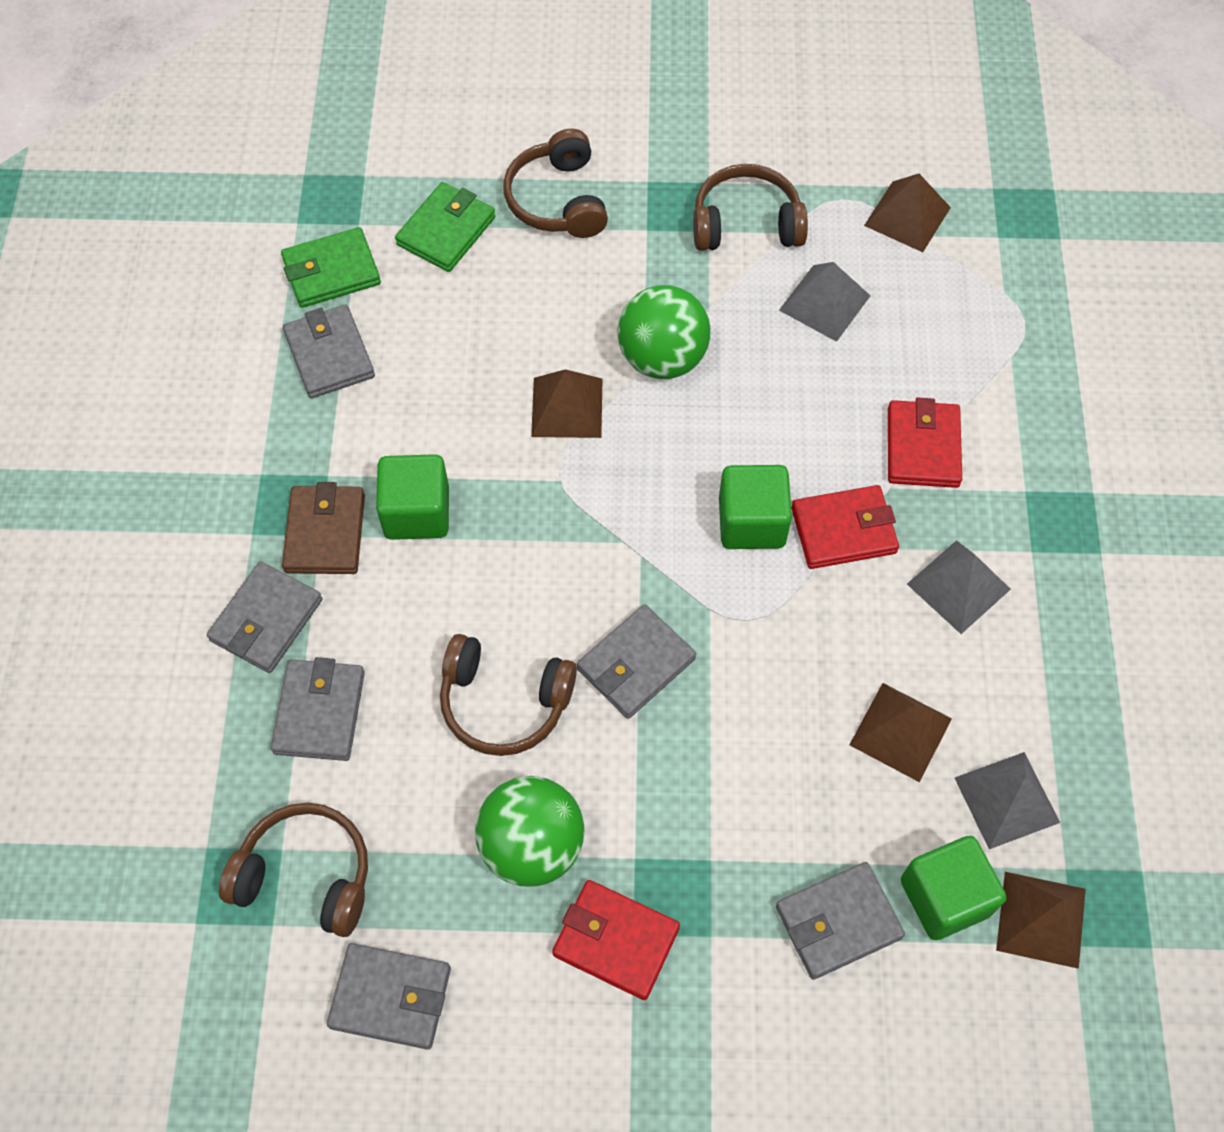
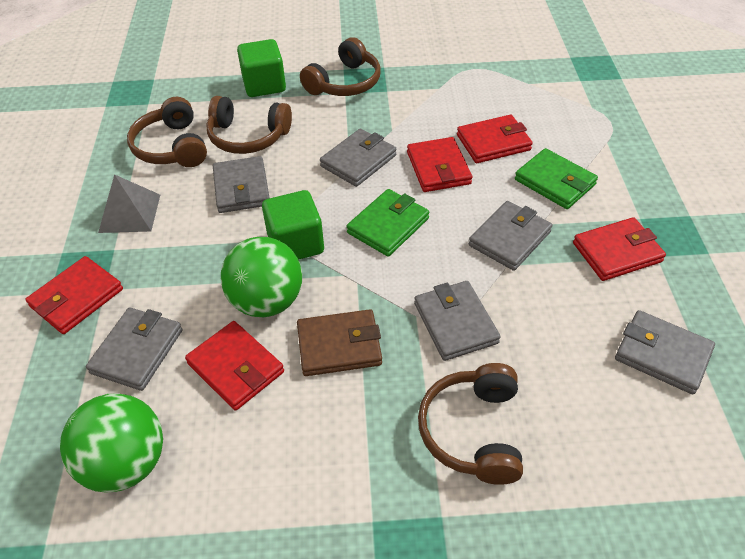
brown pyramid: [531,369,603,438] [849,683,952,782] [864,174,951,252] [996,872,1086,969] = 4 -> none = 0
green cube: [376,454,449,540] [719,465,792,549] [901,836,1006,940] = 3 -> [237,39,286,97] [262,190,324,260] = 2
grey pyramid: [779,262,870,342] [907,540,1011,634] [955,752,1060,849] = 3 -> [98,174,160,233] = 1
red wallet: [552,880,680,1000] [791,485,899,569] [888,398,962,488] = 3 -> [25,256,123,334] [185,321,284,411] [407,137,472,192] [457,115,533,163] [573,217,666,281] = 5

